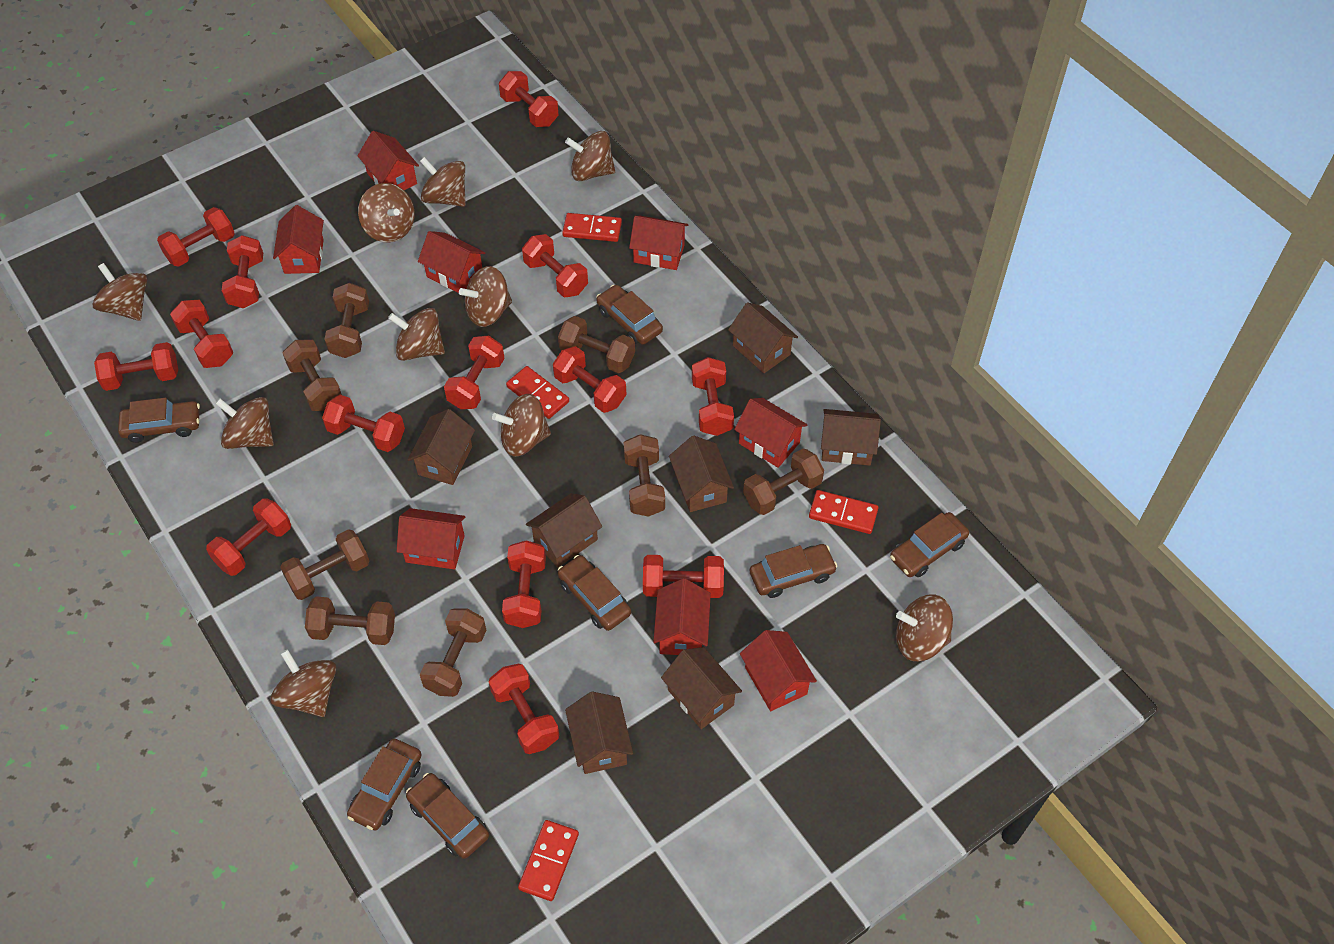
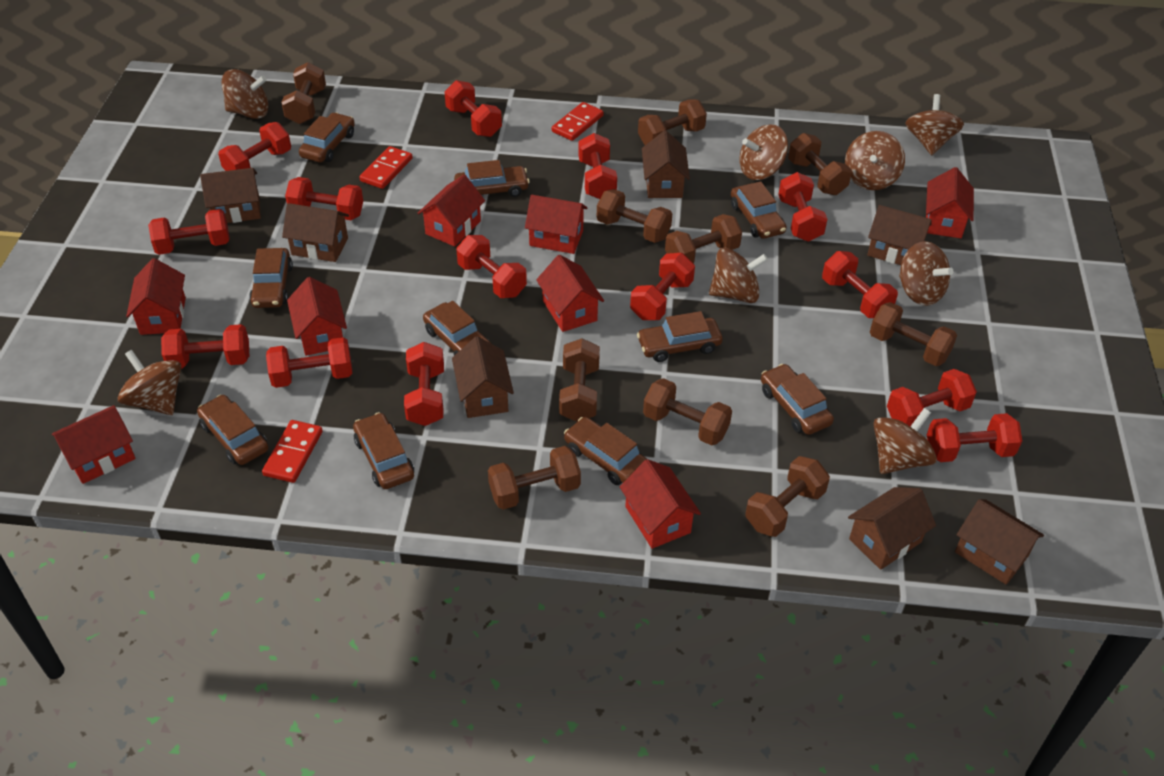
brown car: [118,398,200,443] [347,739,422,831] [406,773,489,859] [558,555,631,631] [597,285,663,345] [750,544,837,598] [890,512,969,577] = 7 -> [197,395,268,465] [249,248,293,308] [299,112,355,162] [353,412,414,489] [423,301,491,356] [454,160,530,197] [564,417,647,485] [637,311,723,362] [731,181,787,239] [761,364,834,435] = 10
brown dumbbell: [280,529,370,600] [283,339,342,411] [305,596,395,645] [324,283,369,358] [420,608,487,697] [558,316,635,373] [624,434,665,517] [743,448,824,515] = 8 -> [281,62,326,124] [488,446,581,510] [559,338,600,422] [597,189,672,243] [638,99,707,145] [643,378,732,445] [665,214,742,263] [745,456,830,537] [788,133,852,195] [870,302,957,366] = 10
brown spinning top: [93,263,147,321] [215,397,274,449] [271,649,336,717] [358,183,415,243] [388,308,445,361] [420,157,466,207] [459,266,512,327] [492,394,551,456] [565,131,615,181] [896,594,953,661] = 10 -> [118,350,181,415] [222,69,269,119] [709,248,768,303] [739,124,788,180] [845,131,905,190] [874,408,937,474] [899,241,954,306] [905,94,964,155] = 8
red domino: [506,366,569,419] [518,820,579,901] [562,213,622,242] [809,490,878,534] = 4 -> [262,420,323,483] [359,146,413,189] [552,102,604,141] = 3

